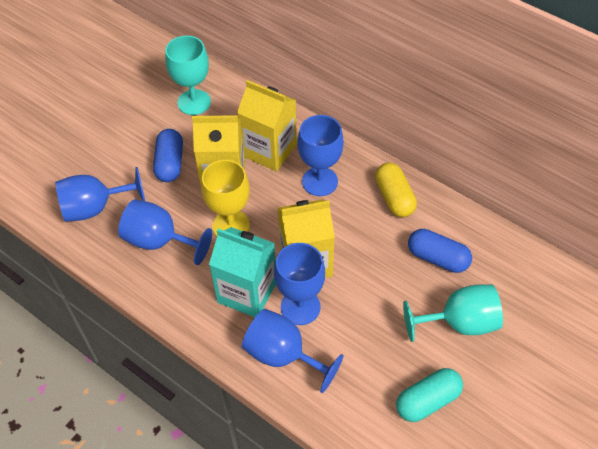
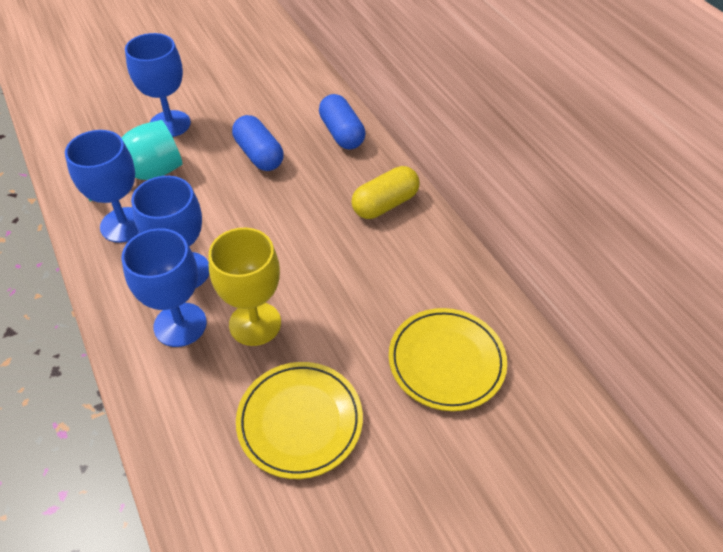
blue goblet: [55,167,145,222] [118,199,212,265] [242,309,344,393] [274,243,325,325] [298,115,344,196] = 5 -> [65,130,140,243] [122,228,207,347] [125,33,191,137] [131,176,209,288] = 4
turquoise capsule: [396,368,463,422] = 1 -> none = 0
turquoise carton: [209,227,276,317] = 1 -> none = 0
turquoise goblet: [165,36,211,115] [403,284,503,342] = 2 -> [88,120,183,201] = 1
yellow carton: [192,115,245,191] [237,80,297,172] [278,199,335,278] = 3 -> none = 0
yellow plate: none = 0 -> [236,362,363,479] [389,308,507,411] = 2

